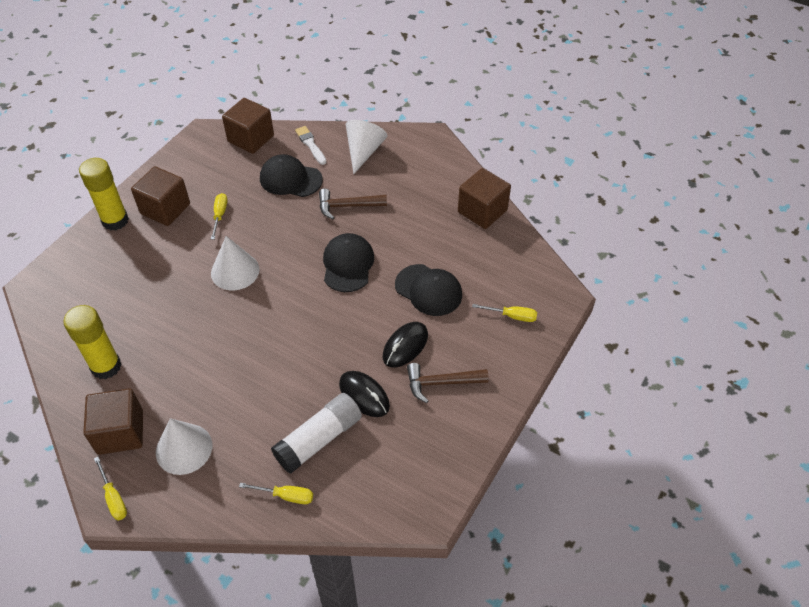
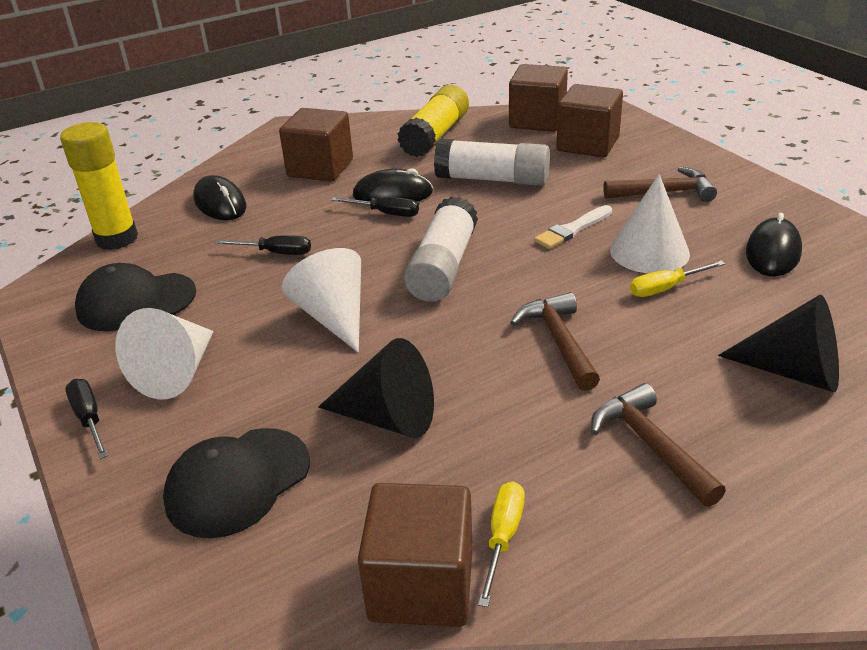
black cap: [260,154,323,197] [323,233,374,292] [395,264,462,316] = 3 -> [75,263,196,331] [163,428,310,538] = 2
black cone: none = 0 -> [318,338,434,438] [718,294,839,392] = 2
black mouse: [339,371,390,417] [383,322,428,367] = 2 -> [193,175,247,220] [353,168,433,202] [746,213,802,276] = 3
black screwdriver: none = 0 -> [65,379,108,459] [216,235,311,255] [331,197,419,217] = 3
brown hammer: [319,189,387,219] [407,363,489,403] = 2 -> [510,292,600,391] [591,383,726,507] [603,167,717,202] = 3
white glue stick: [271,393,362,474] = 1 -> [404,197,478,302] [434,139,550,186] = 2
yellow screwdriver: [94,457,127,520] [211,193,227,240] [239,483,313,504] [472,304,537,322] = 4 -> [478,481,525,607] [630,261,725,297] = 2

